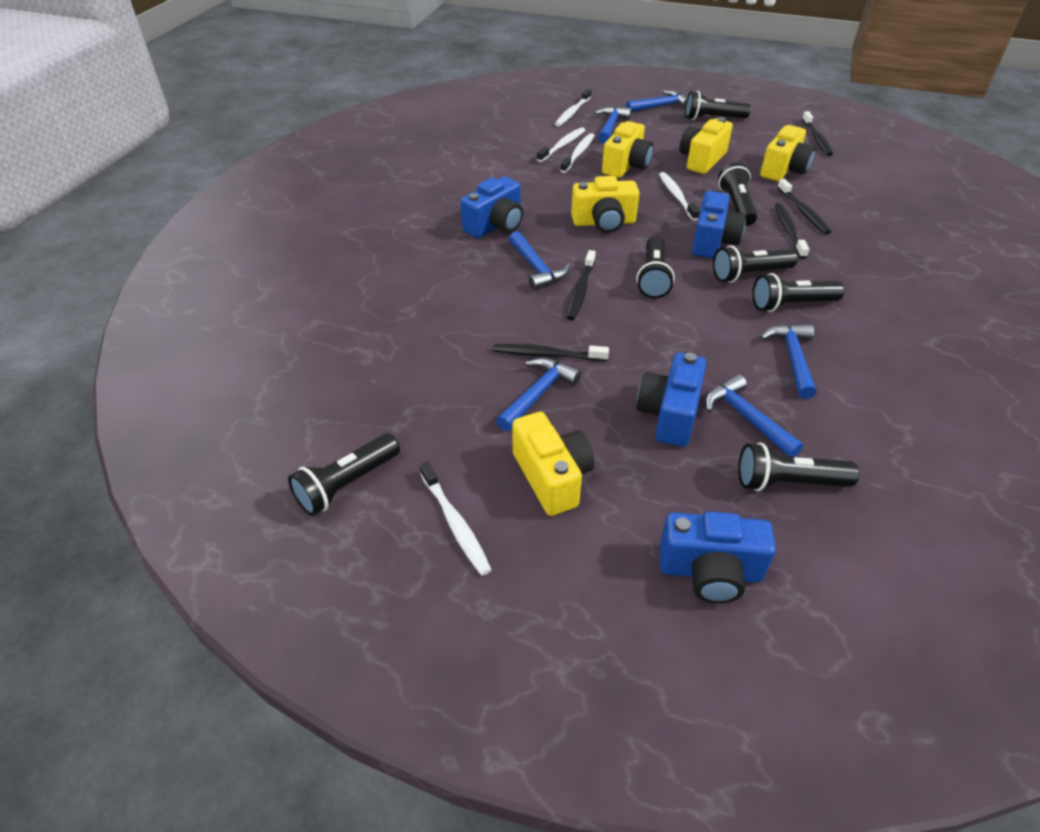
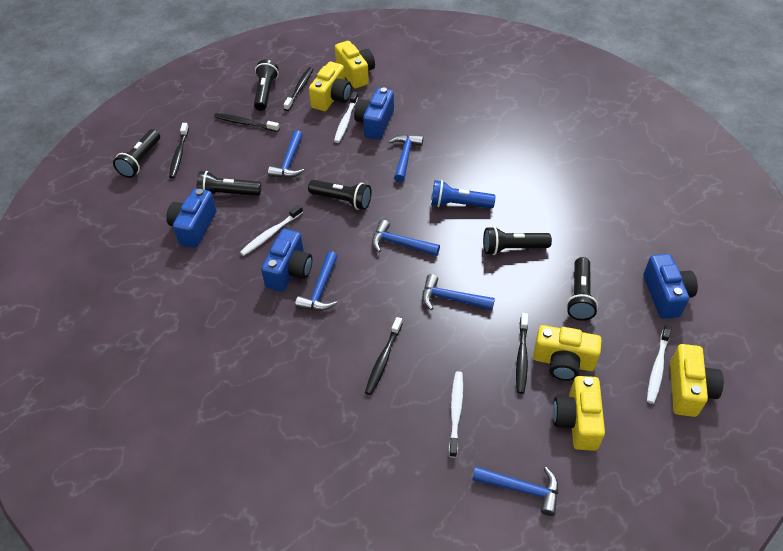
black flashlight: [288,433,400,516] [636,236,675,298] [685,91,751,120] [713,245,798,283] [718,162,757,226] [738,442,859,491] [752,273,845,312] = 7 -> [113,129,160,178] [197,171,261,196] [254,60,279,111] [308,180,371,210] [483,226,552,255] [566,257,598,321] = 6
blue flashlight: none = 0 -> [431,180,496,208] = 1
white toothbrush: [419,461,491,575] [537,127,585,162] [555,89,591,126] [560,133,595,173] [659,172,700,221] = 5 -> [240,205,303,256] [334,92,358,143] [449,371,463,458] [647,325,672,404] = 4

